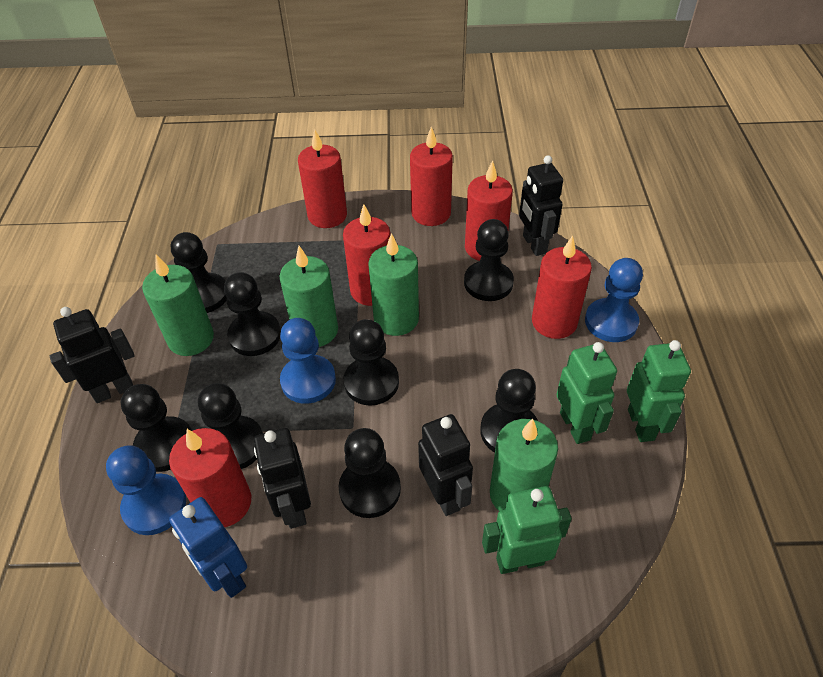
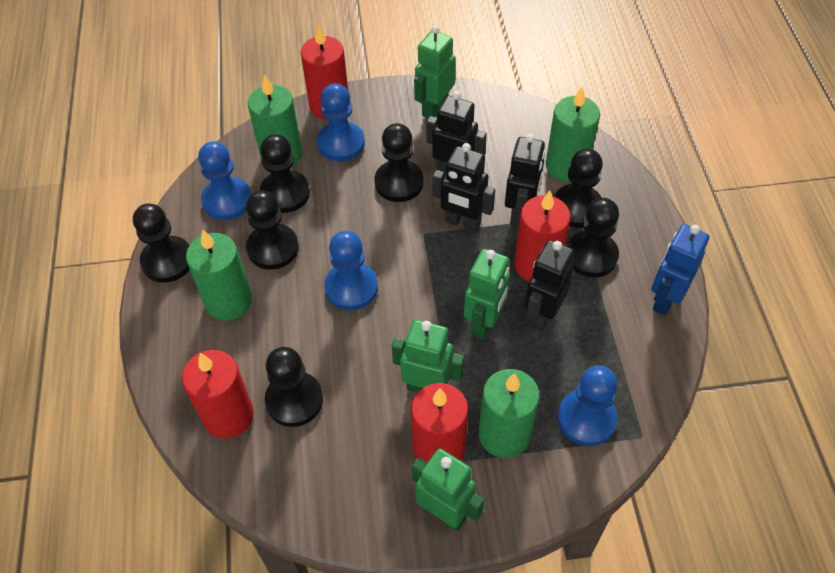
black pawn: [121,384,192,472] [171,232,227,313] [198,383,263,469] [224,272,281,356] [339,428,401,518] [344,319,399,406] [464,219,514,301] [480,369,538,453] = 8 -> [133,204,190,283] [246,190,299,270] [260,134,310,213] [265,347,323,427] [375,123,424,202] [554,148,603,228] [567,198,619,278] = 7
blue pawn: [106,445,186,535] [280,318,336,404] [585,258,643,342] = 3 -> [198,141,251,220] [317,83,365,161] [325,231,378,310] [558,366,618,446] = 4
green robot: [482,486,572,574] [556,342,617,444] [627,340,691,442] = 3 -> [392,320,464,393] [412,448,484,531] [414,25,456,118] [464,249,510,340] = 4
red candle: [169,428,251,527] [298,129,347,228] [343,204,391,306] [410,127,453,226] [465,160,513,261] [532,235,592,339] = 6 -> [182,350,254,438] [301,24,348,120] [411,383,468,463] [514,191,571,281] = 4

